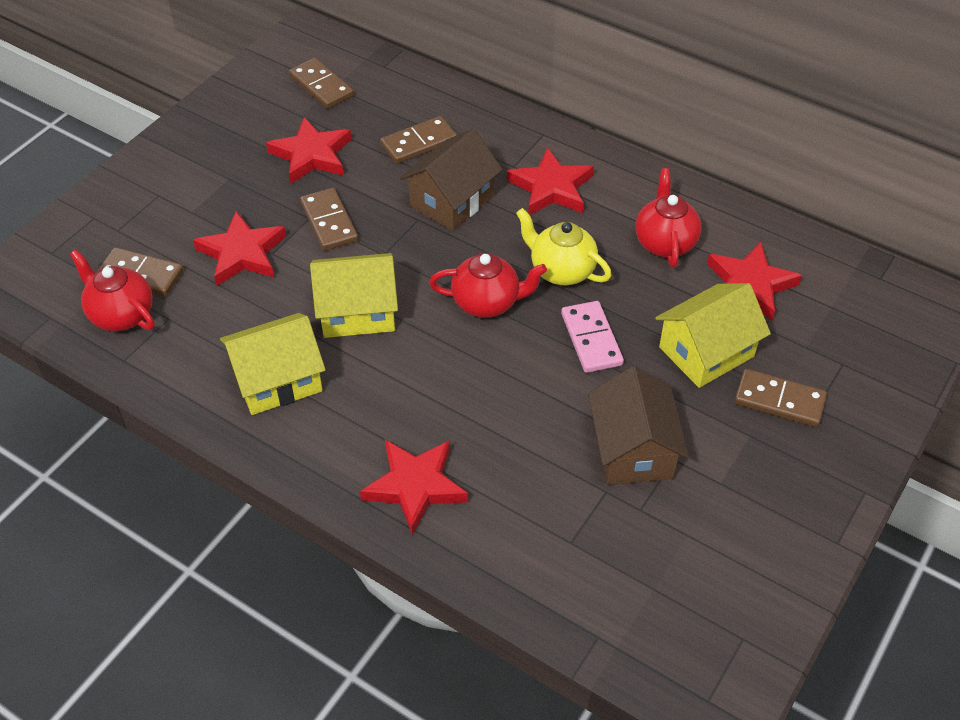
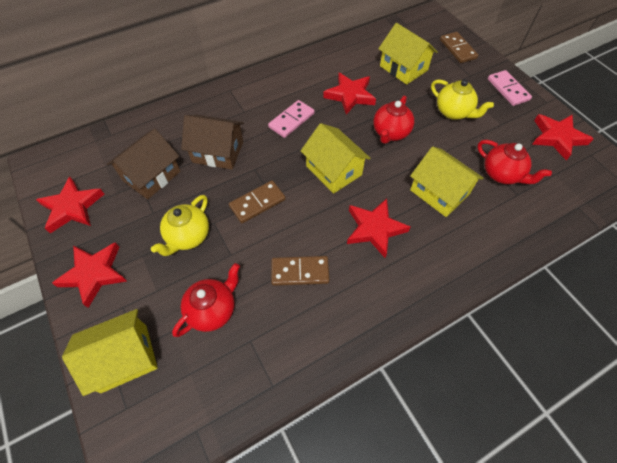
brown domino: [96,247,184,296] [289,58,354,109] [300,188,358,251] [380,116,457,164] [734,369,827,427] = 5 -> [229,180,286,223] [271,256,330,286] [440,32,478,63] = 3
pink domino: [561,301,624,373] = 1 -> [268,100,315,138] [488,70,532,106] = 2
yellow house: [220,313,326,415] [310,253,398,338] [655,283,771,388] = 3 -> [62,309,158,396] [301,123,371,194] [378,23,438,85] [410,146,484,217] = 4
yellow teapot: [516,208,612,286] = 1 -> [151,195,209,256] [431,80,494,120] = 2

